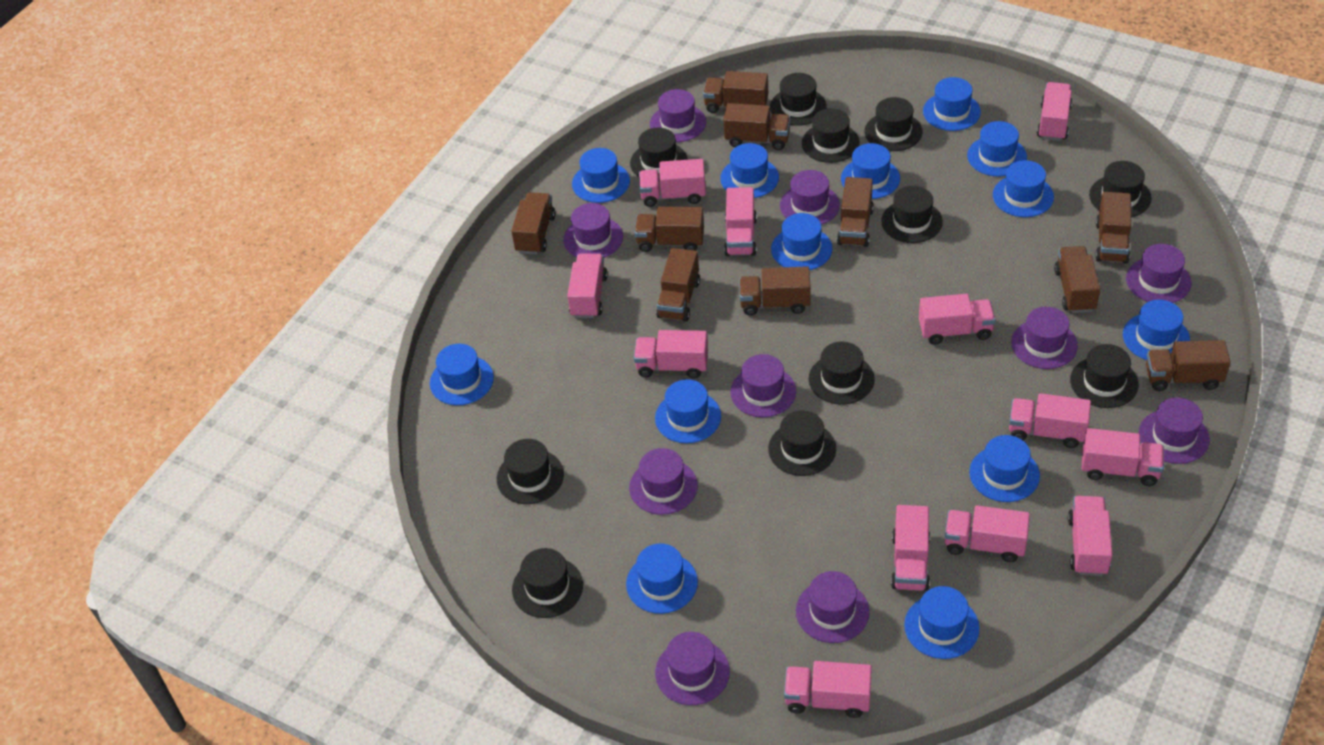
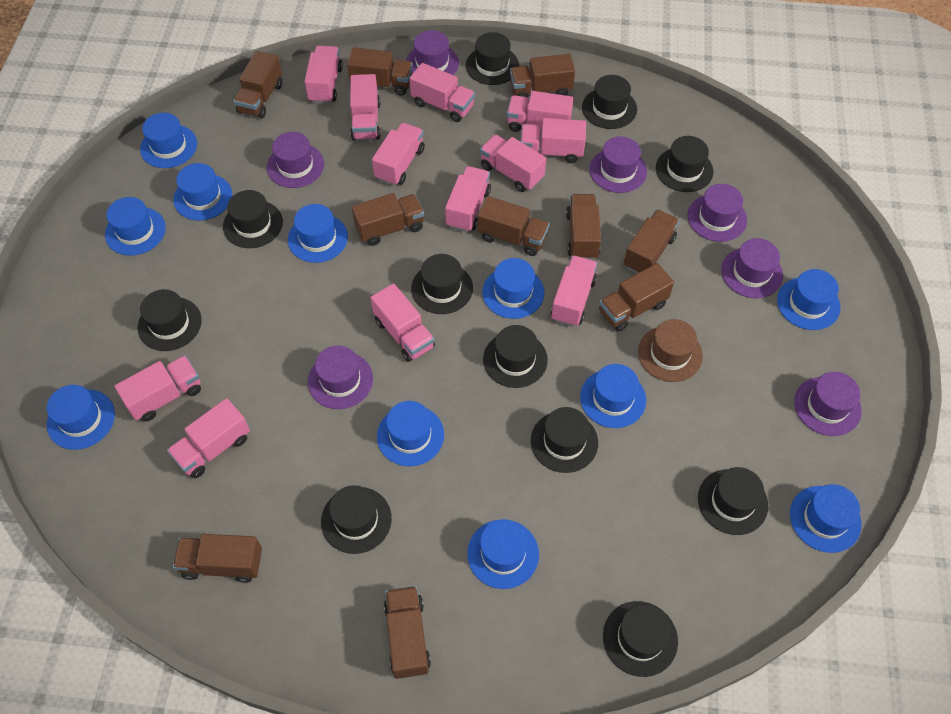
blue hat: [430,344,494,405] [572,148,630,203] [626,543,698,614] [655,379,721,443] [720,143,779,198] [771,213,832,270] [841,143,900,199] [904,586,980,659] [923,77,981,131] [967,121,1027,177] [969,435,1040,502] [993,160,1054,217] [1123,300,1190,360] = 13 -> [47,385,115,450] [105,197,166,255] [140,113,197,168] [173,163,232,220] [288,204,348,263] [377,401,444,466] [467,519,539,589] [482,258,544,319] [580,364,646,428] [777,269,841,330] [790,484,862,553] = 11
brown hat: none = 0 -> [638,319,703,382] = 1
purple hat: [563,203,623,258] [629,448,698,515] [650,89,706,142] [655,632,730,705] [731,354,796,417] [780,170,840,225] [796,571,869,643] [1011,307,1078,369] [1126,244,1192,303] [1139,397,1210,464] = 10 -> [267,132,324,188] [308,346,373,409] [406,30,459,75] [589,136,647,193] [688,184,747,242] [721,238,783,298] [794,372,862,436] = 7

